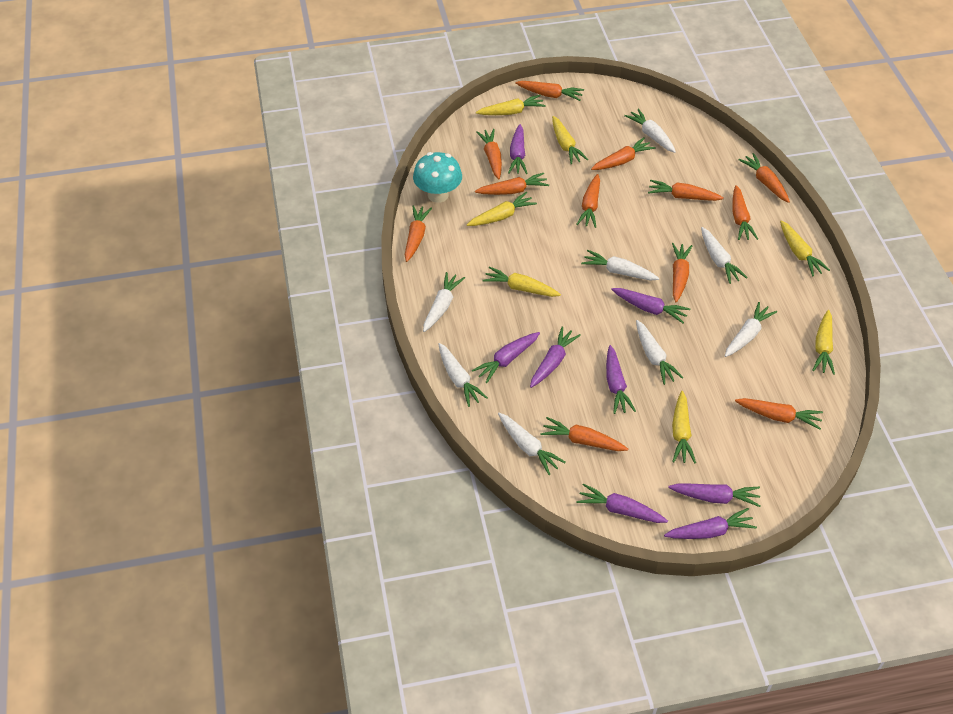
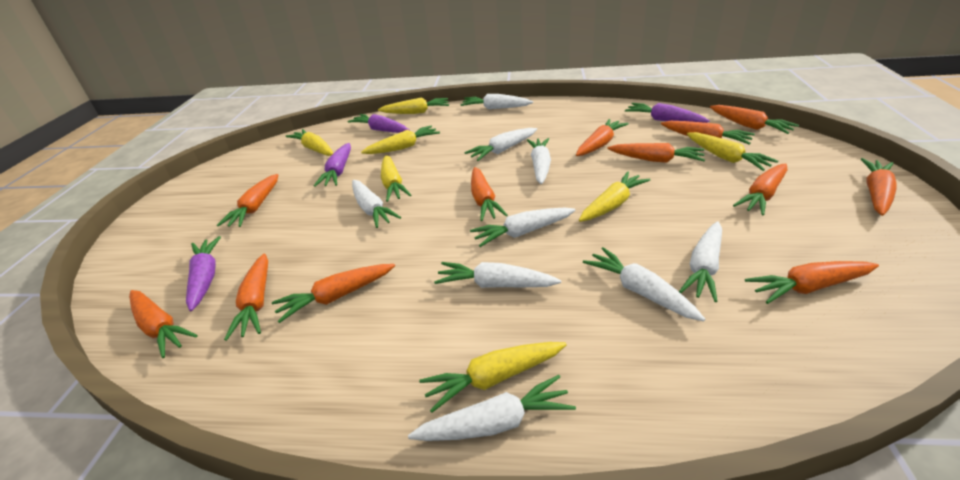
purple carrot: [472,332,540,383] [508,124,528,174] [530,327,581,388] [576,483,668,523] [606,345,636,414] [611,288,690,323] [664,508,757,539] [668,483,761,507] = 8 -> [186,236,221,311] [314,143,351,187] [347,114,410,133] [625,103,710,123] = 4
turquoise mushroom: [413,152,462,203] = 1 -> none = 0
white carrot: [423,272,465,332] [439,343,488,407] [498,413,566,475] [581,250,660,280] [624,109,676,153] [636,320,684,385] [701,227,748,284] [725,302,777,357] = 8 -> [352,180,401,228] [408,375,576,441] [434,262,561,288] [460,94,533,109] [465,128,537,161] [470,207,576,247] [527,138,551,184] [583,247,705,321] [679,221,722,302] = 9

